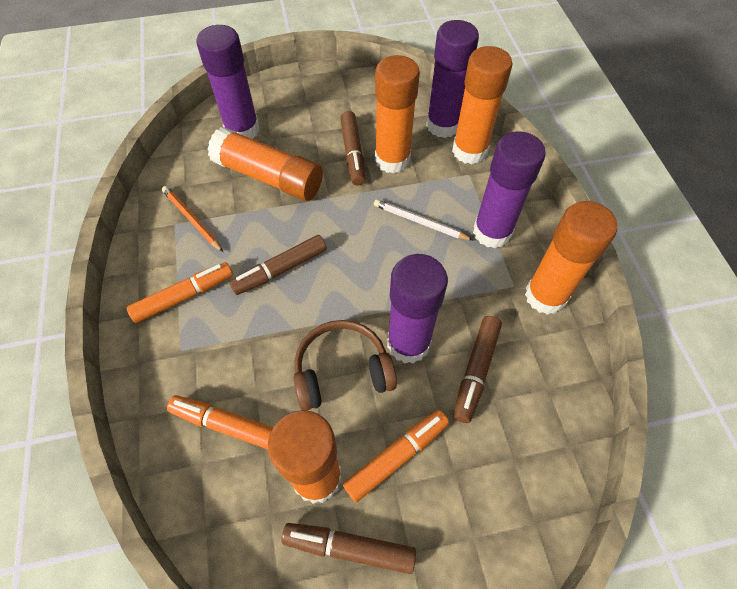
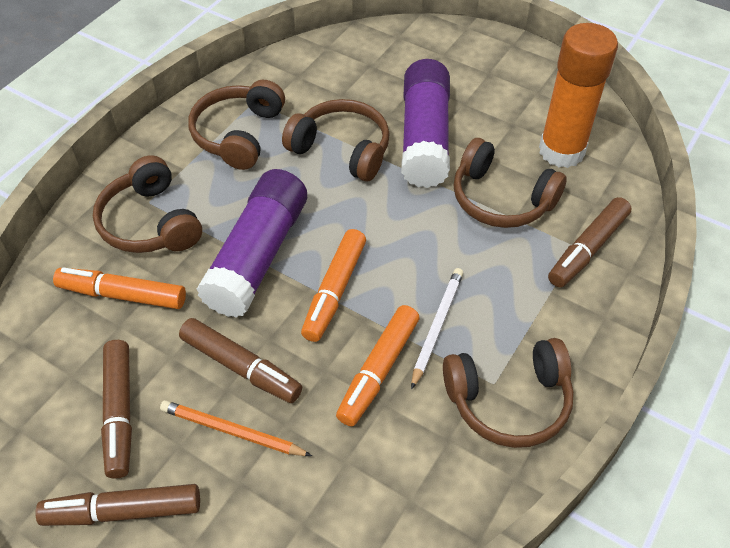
brown headphones: [294,320,397,411] = 1 -> [93,155,202,253] [188,80,285,170] [282,99,390,181] [443,338,574,448] [454,138,567,228] = 5
orange glue stick: [208,127,323,201] [268,410,342,504] [375,55,420,174] [452,46,512,164] [525,201,617,315] = 5 -> [539,23,618,168] = 1
purple glue stick: [196,25,260,139] [387,254,448,364] [426,20,479,138] [473,131,546,248] = 4 -> [196,169,307,318] [401,59,450,188] = 2

